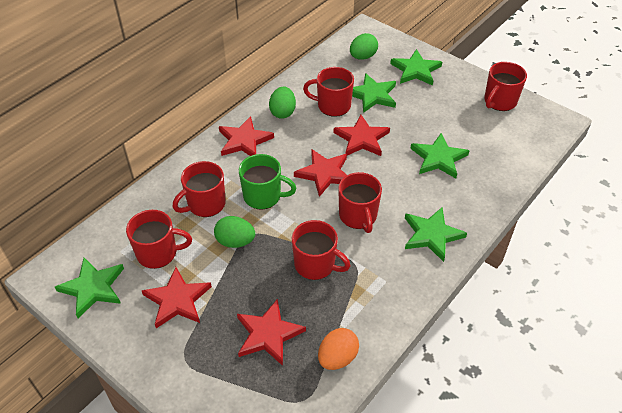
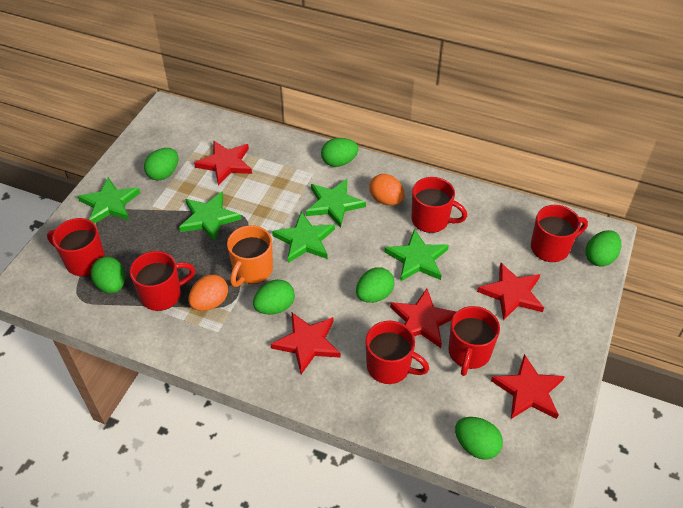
green egg: [214,216,255,248] [269,87,296,119] [350,33,378,60] = 3 -> [91,256,125,293] [144,148,178,181] [253,280,295,315] [321,138,358,167] [356,268,394,303] [455,417,503,460] [586,230,621,267] = 7
green mug: [239,154,296,210] = 1 -> none = 0
orange egg: [318,328,359,370] = 1 -> [188,274,228,311] [369,174,405,205] = 2
orange mug: none = 0 -> [227,225,273,287] = 1

